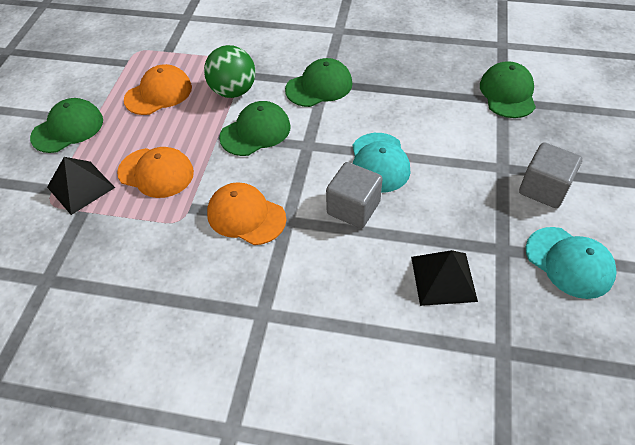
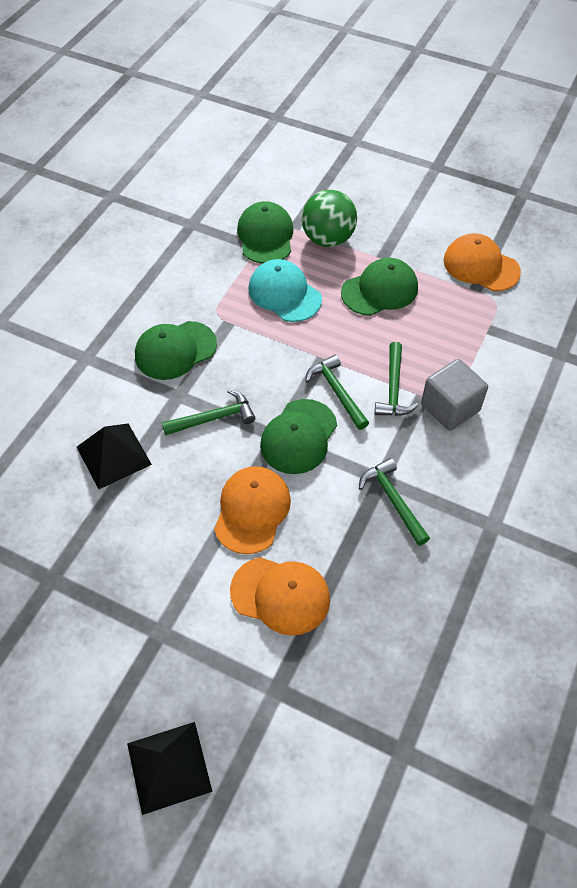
green hammer: none = 0 -> [162,389,255,435] [305,354,369,430] [359,458,430,546] [374,342,418,416] = 4
grey cube: [326,162,383,228] [519,142,582,208] = 2 -> [421,359,488,431] = 1
turquoise cap: [352,133,410,192] [526,227,617,299] = 2 -> [248,259,322,322] = 1

